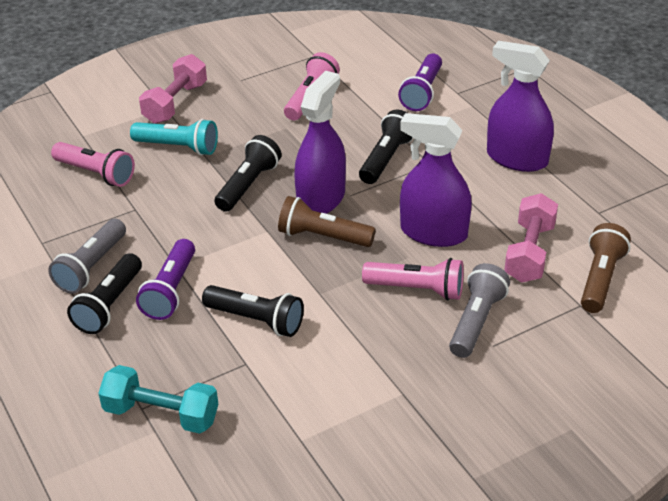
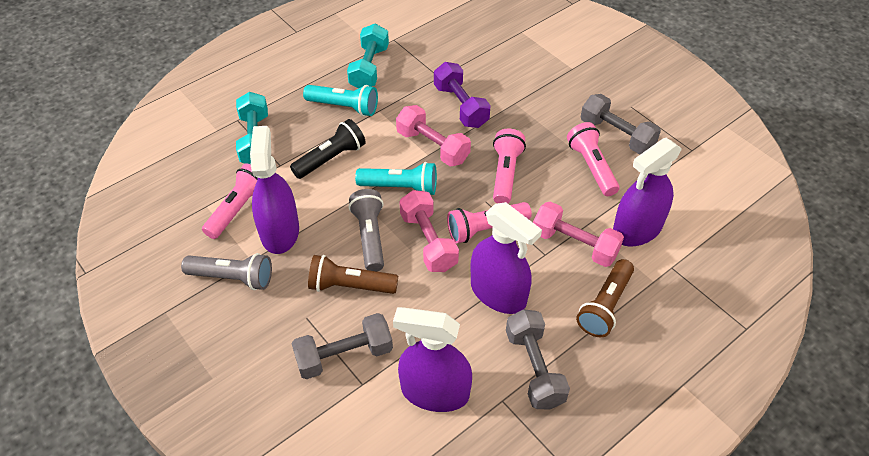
black flashlight: [67,253,142,334] [202,285,304,337] [214,135,281,212] [359,110,414,184] = 4 -> [290,119,366,179] = 1
grey dumbbell: none = 0 -> [291,313,393,379] [506,309,570,410] [581,94,661,154] = 3
pink dumbbell: [139,54,207,124] [504,193,558,283] = 2 -> [396,105,471,166] [399,190,459,272] [533,202,624,267] = 3
pink flashlight: [51,142,135,187] [284,52,340,121] [362,258,464,300] = 3 -> [202,163,258,239] [447,202,532,244] [493,129,526,204] [567,122,619,196] = 4
purple dumbbell: none = 0 -> [434,62,491,128] = 1
purple flashlight: [136,239,195,320] [398,54,442,111] = 2 -> none = 0
purple spray bottle: [294,71,346,214] [400,113,472,247] [487,41,554,172] = 3 -> [250,126,299,254] [393,307,472,412] [470,202,542,314] [613,138,682,247] = 4
turquoise dumbbell: [98,365,218,434] = 1 -> [236,92,268,164] [347,24,389,89] = 2
turquoise flashlight: [130,119,218,156] = 1 -> [303,85,378,116] [355,162,437,195] = 2

